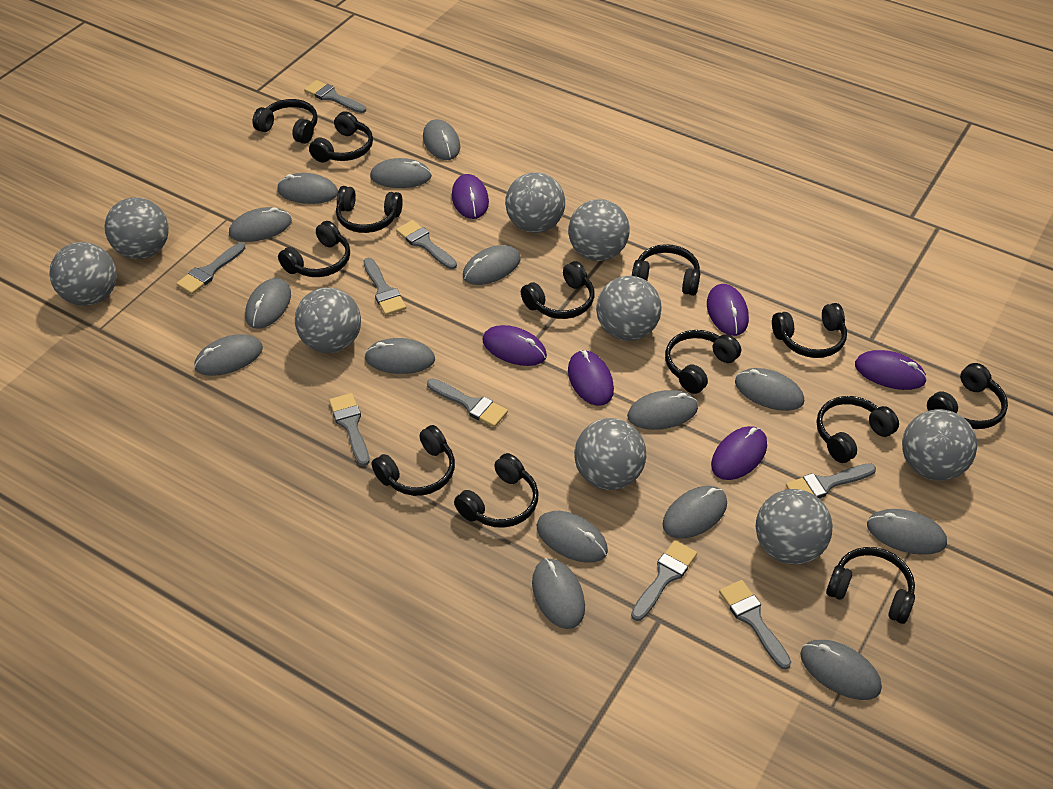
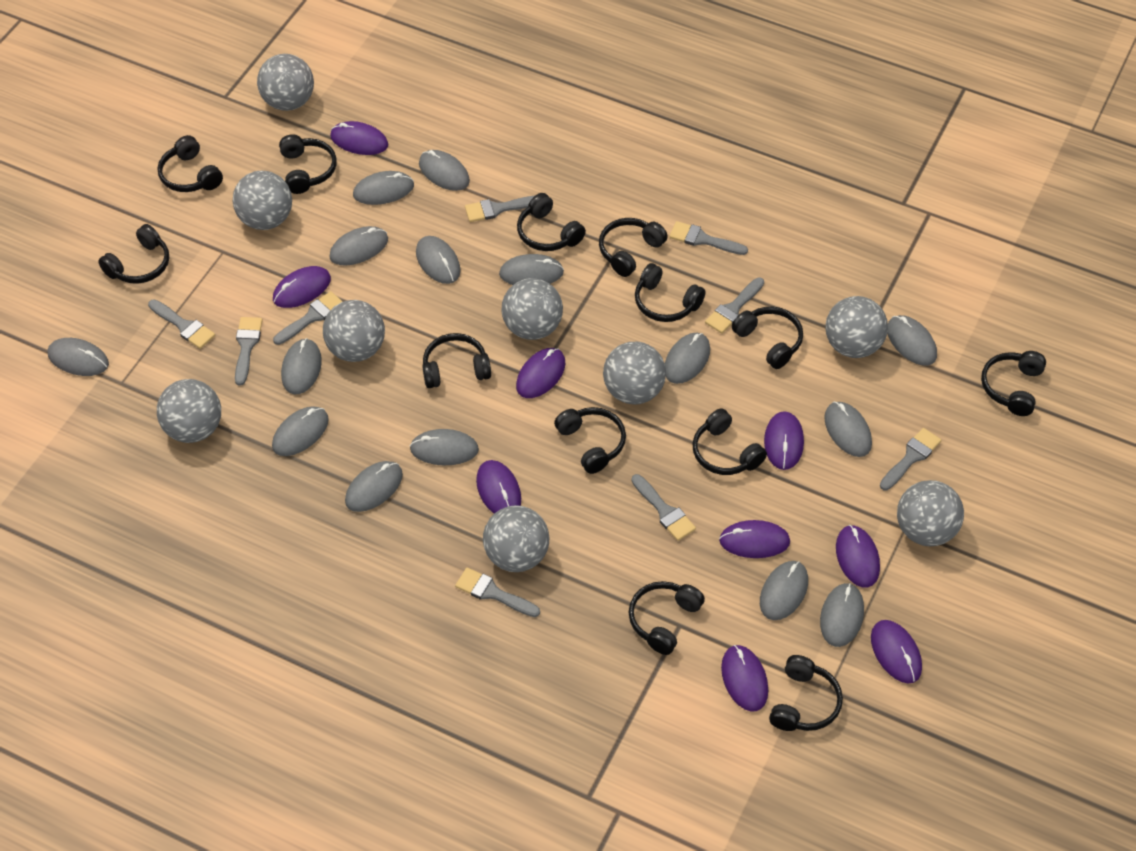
purple mouse: [452,174,489,219] [482,325,547,366] [568,350,614,406] [707,284,749,336] [711,426,767,480] [855,350,927,390] = 6 -> [273,266,331,308] [330,121,388,155] [476,460,521,513] [516,348,565,398] [719,520,790,558] [721,645,768,711] [764,411,804,470] [836,525,880,588] [871,620,922,684] = 9

